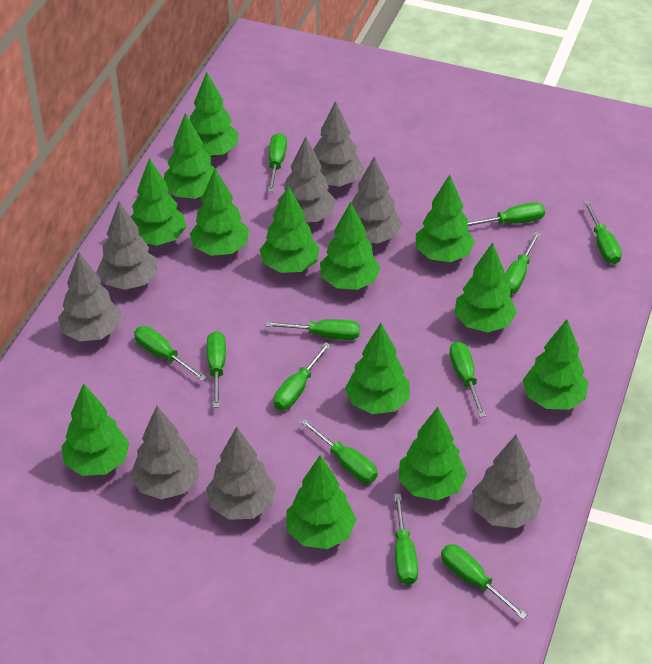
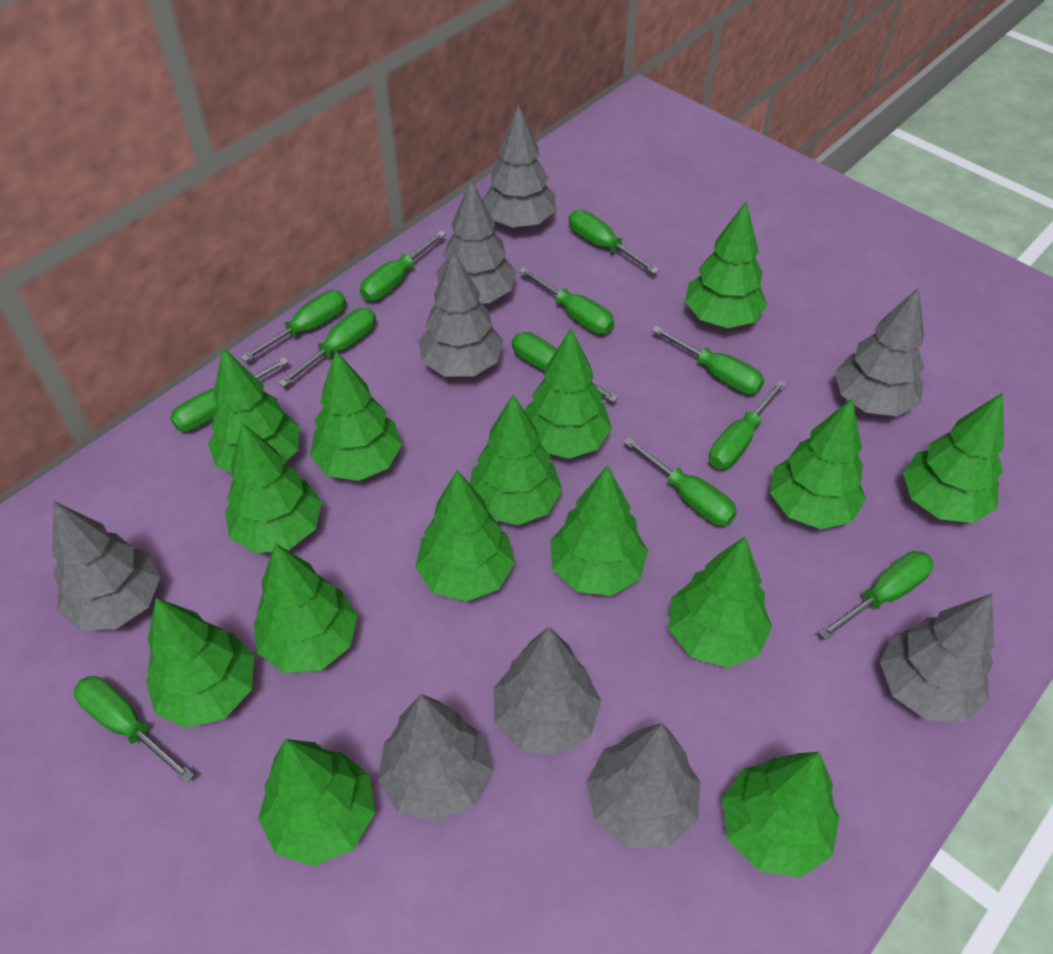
green tree: [61,383,129,476] [131,158,186,246] [164,113,215,199] [190,72,239,157] [190,169,249,256] [260,186,319,273] [287,455,356,549] [320,202,380,290] [345,323,410,414] [399,407,467,501] [416,175,475,262] [454,242,517,332] [523,319,588,410] = 13 -> [146,598,254,728] [208,347,300,473] [225,423,322,553] [254,543,358,673] [258,739,375,866] [310,351,402,481] [415,470,515,602] [470,394,562,525] [525,329,612,459] [550,465,648,596] [669,536,772,668] [685,202,767,328] [722,752,839,878] [770,398,866,529] [903,393,1004,523] = 15
grey tree: [58,252,121,341] [97,201,158,290] [130,406,199,499] [206,426,276,520] [277,137,336,222] [313,101,364,187] [351,156,402,244] [472,435,542,528] = 8 -> [52,501,161,630] [378,694,492,822] [419,250,503,376] [436,179,516,303] [483,105,556,228] [493,627,601,755] [586,723,700,848] [835,287,925,416] [880,593,994,722] = 9

